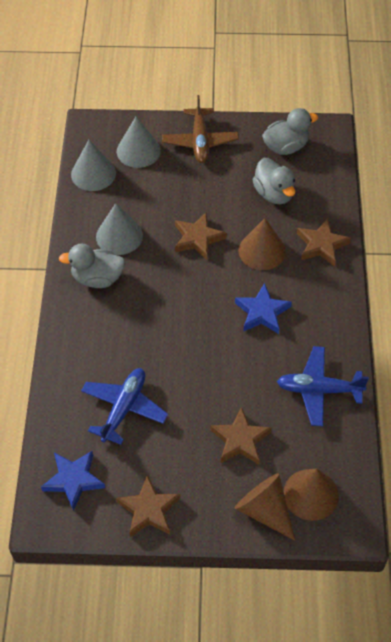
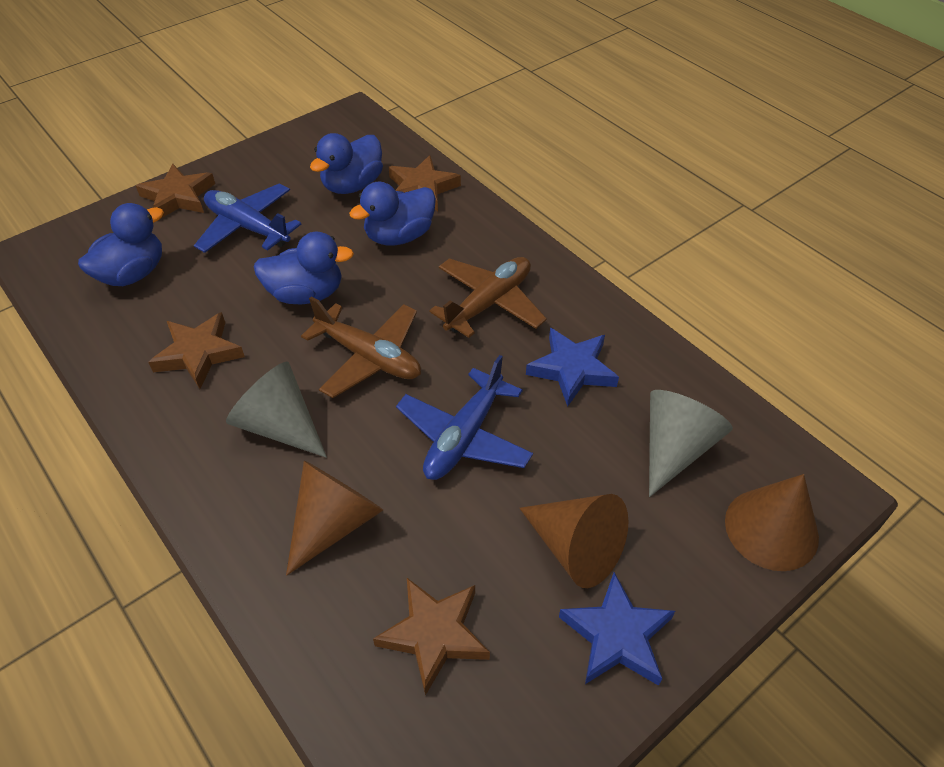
blue duck: none = 0 -> [78,203,164,286] [253,231,354,304] [310,133,383,194] [349,182,436,246] = 4
brown plane: [162,95,239,163] = 1 -> [301,297,421,398] [429,257,547,338] = 2
grey cone: [71,140,116,191] [96,203,143,255] [117,116,161,168] = 3 -> [226,362,327,458] [649,390,733,497] = 2
grey duck: [59,243,125,288] [252,158,295,204] [262,108,318,155] = 3 -> none = 0

